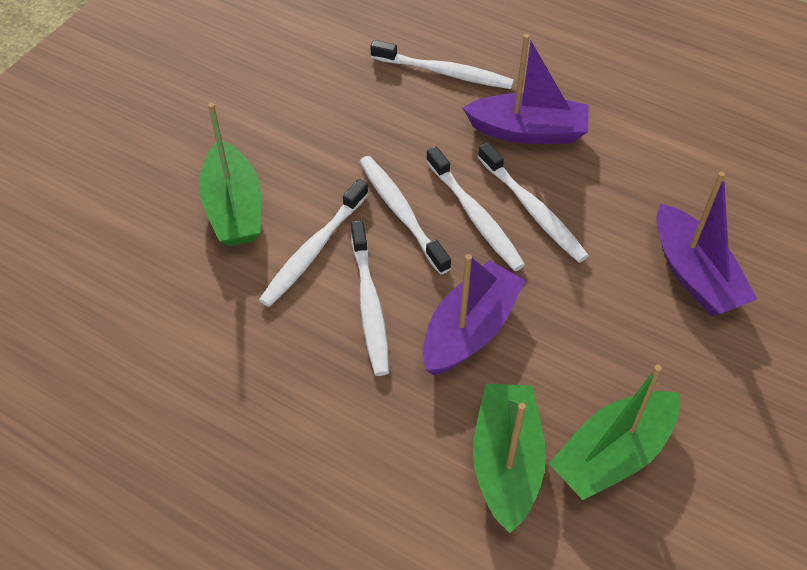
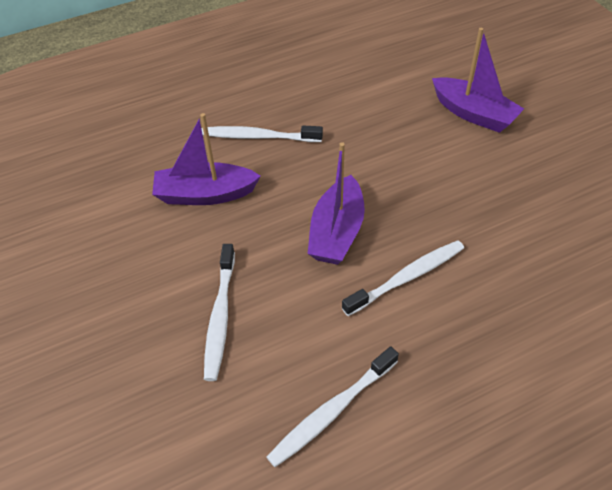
green boat: [199,103,261,246] [473,383,546,533] [549,365,680,500] = 3 -> none = 0
white toothbrush: [259,179,368,307] [351,220,389,376] [359,156,451,275] [371,40,514,89] [426,146,525,271] [478,142,589,263] = 6 -> [202,126,323,142] [204,244,235,381] [267,346,399,467] [342,240,464,316] = 4

